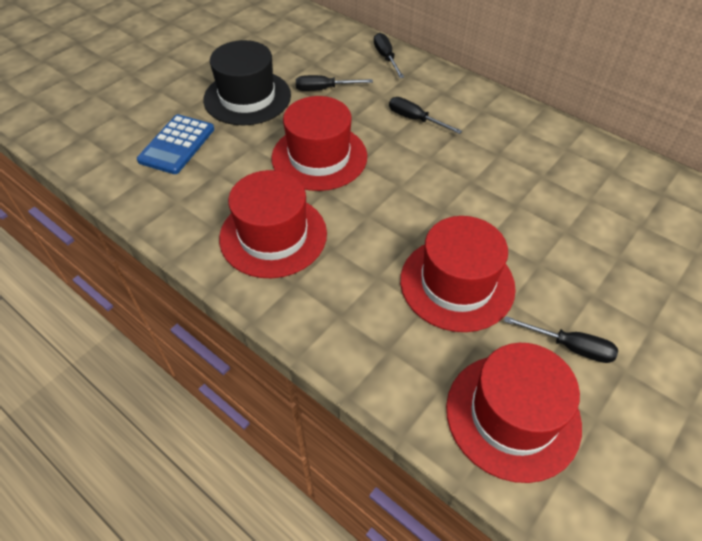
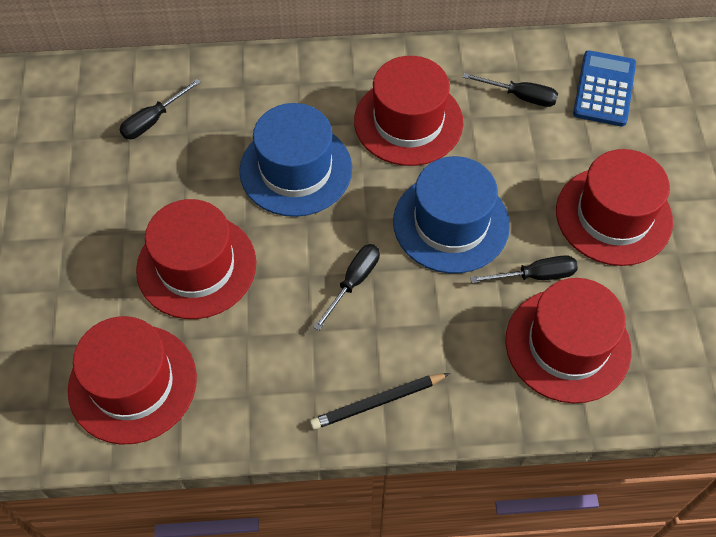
black hat: [203,40,291,125] = 1 -> none = 0
black pencil: none = 0 -> [310,373,450,430] = 1
blue hat: none = 0 -> [239,103,352,217] [393,156,510,273] = 2
red hat: [219,170,327,278] [271,96,367,191] [400,216,516,332] [446,343,582,483] = 4 -> [68,316,197,445] [136,199,256,319] [354,56,463,166] [505,278,632,403] [556,149,673,266] = 5

